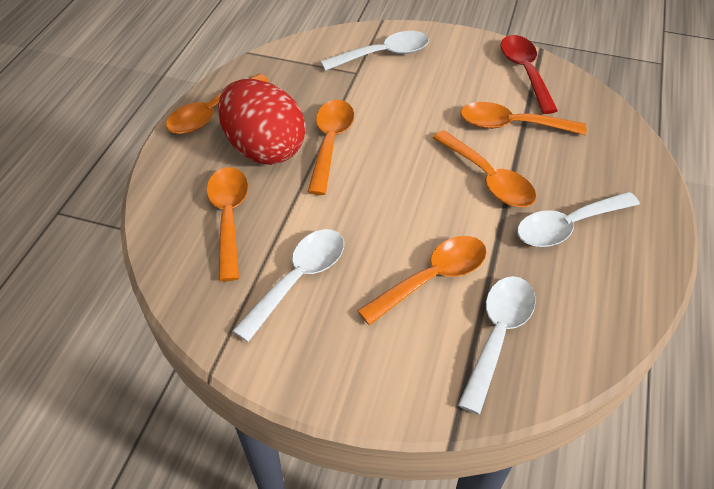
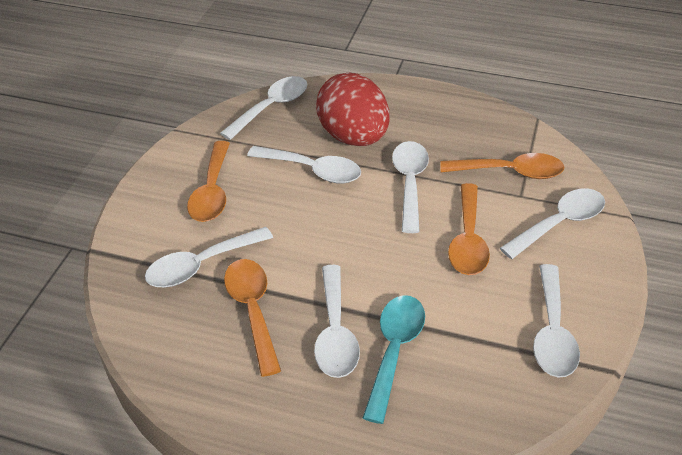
orange spoon: [166,74,269,134] [206,167,248,281] [308,100,354,195] [357,236,487,325] [433,130,536,207] [460,102,587,135] = 6 -> [187,141,230,222] [224,259,281,377] [440,153,564,179] [448,183,490,275] = 4
red spoon: [501,35,558,114] = 1 -> none = 0
turquoise spoon: none = 0 -> [363,295,425,424] = 1
white spoon: [233,229,344,342] [320,31,429,71] [458,276,536,415] [517,192,640,247] = 4 -> [145,227,273,287] [220,76,307,140] [247,146,361,183] [314,265,360,378] [392,141,429,233] [500,189,605,259] [533,264,580,378] = 7

